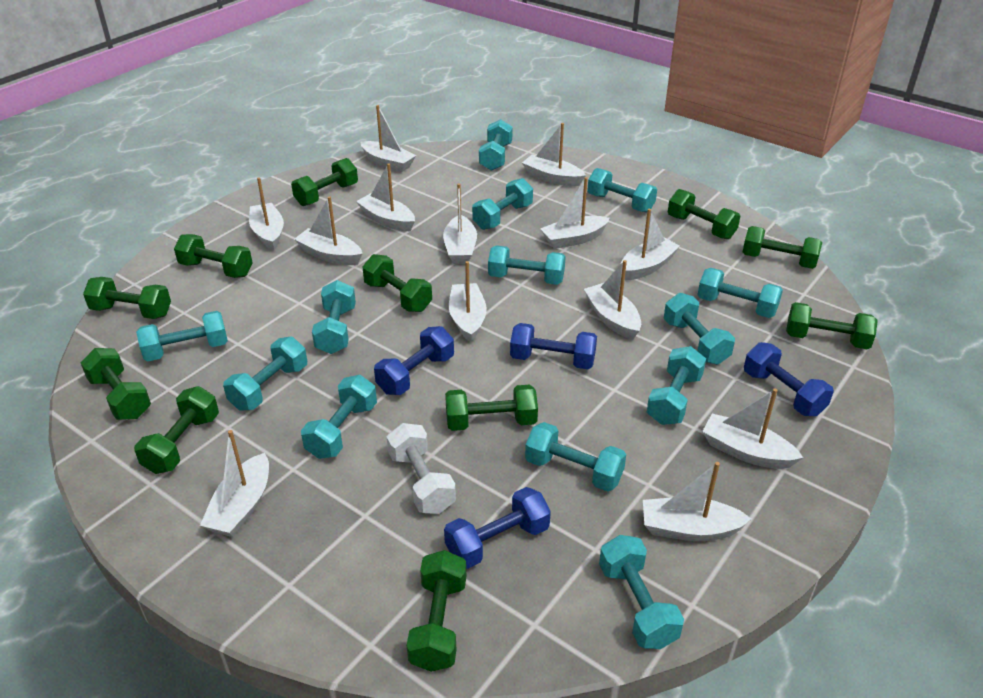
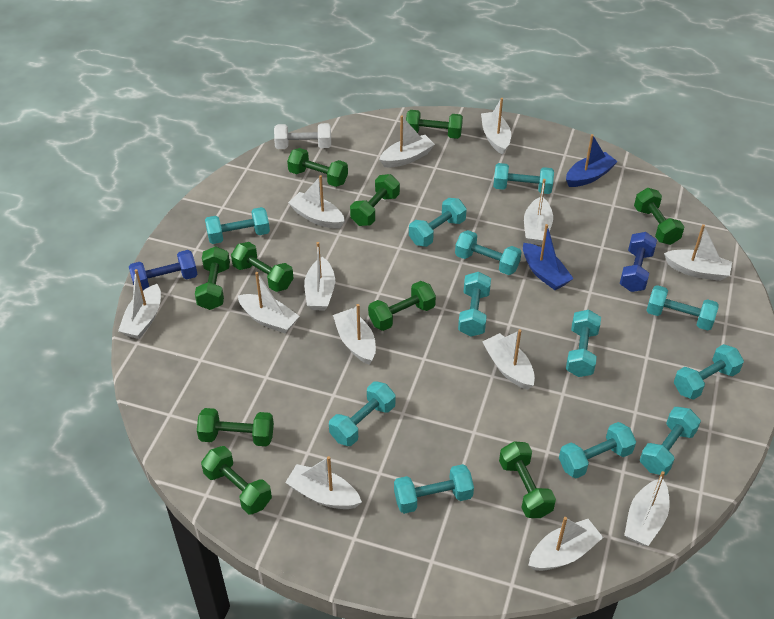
blue boat: none = 0 -> [523,224,574,290] [566,134,618,187] = 2
blue dumbbell: [374,326,454,395] [444,487,551,569] [510,323,597,369] [744,342,834,416] = 4 -> [129,250,198,290] [620,232,657,292] = 2
green dumbbell: [81,348,151,420] [83,277,171,319] [134,386,219,474] [174,234,253,278] [291,158,358,206] [362,254,432,312] [407,550,466,672] [445,385,538,431] [668,189,740,239] [743,226,822,269] [786,302,878,349] = 11 -> [195,246,230,310] [197,408,274,446] [201,446,272,514] [231,242,294,292] [287,148,348,187] [350,174,400,226] [368,281,436,331] [406,110,463,139] [499,441,556,518] [634,188,684,245] = 10
turquoise dumbbell: [136,311,228,361] [223,337,307,410] [301,375,377,459] [312,280,356,354] [472,178,533,230] [479,119,513,171] [488,246,566,285] [525,422,626,492] [587,168,657,213] [599,535,684,649] [647,346,706,425] [663,293,735,365] [697,268,783,318] = 13 -> [205,207,270,244] [329,381,396,446] [394,464,474,514] [409,198,467,247] [455,230,522,275] [458,272,491,337] [493,163,554,194] [559,422,636,478] [566,310,601,377] [640,407,701,475] [646,285,719,330] [674,344,744,400] = 12

